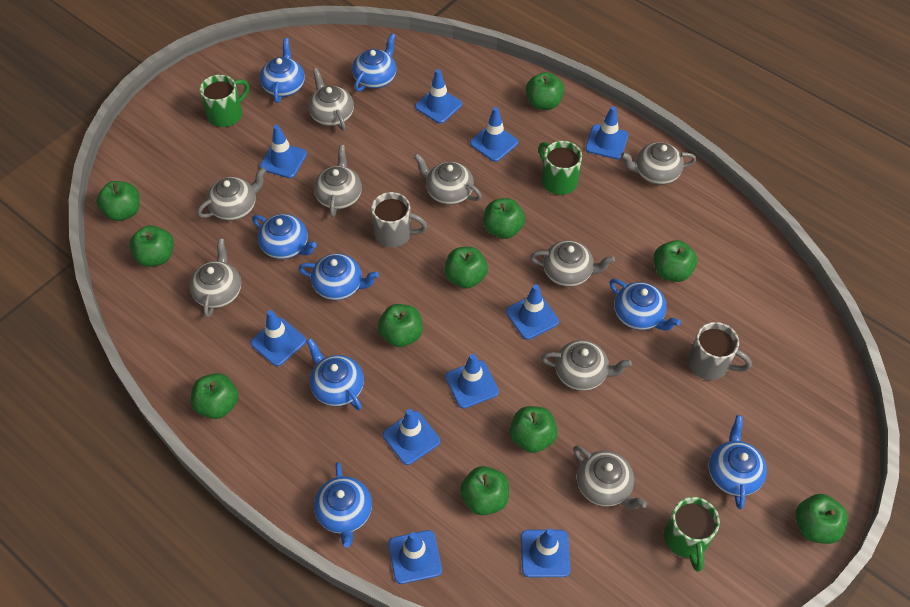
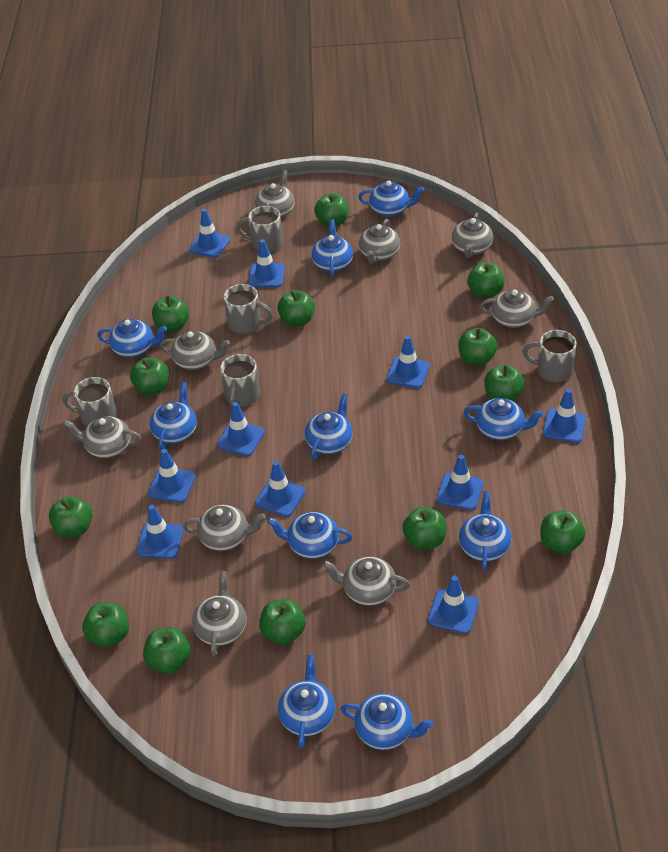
blue teapot: [252,214,317,259] [260,38,305,103] [298,253,379,300] [306,338,364,410] [314,462,372,548] [352,33,396,92] [610,279,681,331] [709,415,767,509] = 8 -> [97,319,167,358] [150,382,197,450] [267,512,352,559] [278,655,335,748] [305,393,353,459] [311,219,353,276] [341,693,434,750] [358,181,424,217] [459,491,511,571] [464,398,544,440] = 10
green apple: [97,181,140,221] [130,225,174,267] [191,373,238,419] [378,304,423,347] [445,247,488,288] [460,466,509,515] [484,198,525,239] [510,406,557,453] [526,72,564,110] [654,240,697,282] [795,494,848,544] = 11 -> [49,496,92,538] [82,603,129,648] [130,357,169,395] [143,627,191,674] [152,296,189,332] [259,599,306,645] [277,290,315,326] [314,193,348,227] [402,507,446,550] [458,328,497,366] [467,262,505,298] [484,365,525,401] [540,511,586,554] = 13
green mug: [200,75,249,127] [538,141,582,195] [664,497,720,572] = 3 -> none = 0
grey mug: [371,192,427,247] [688,322,752,380] = 2 -> [63,377,117,427] [220,354,260,408] [224,284,273,334] [236,206,283,252] [522,330,577,382] = 5

